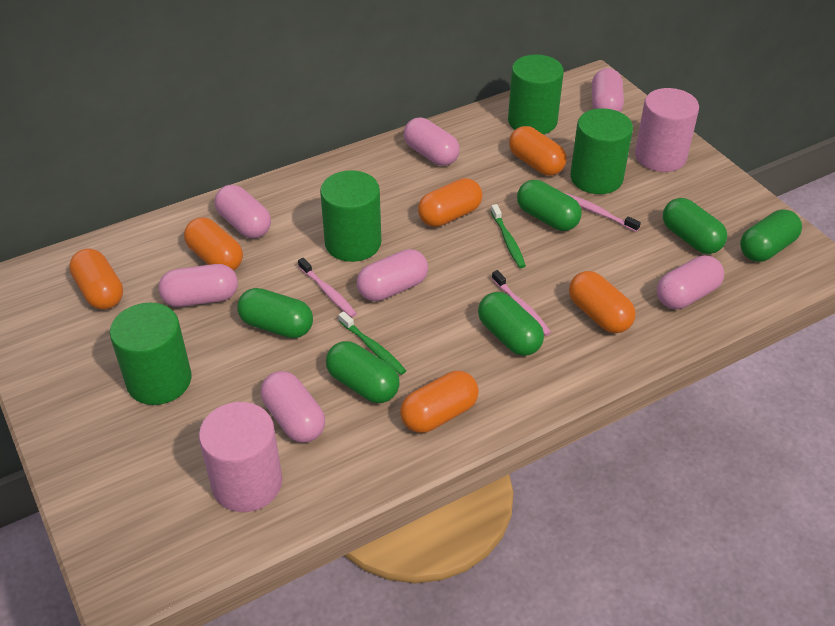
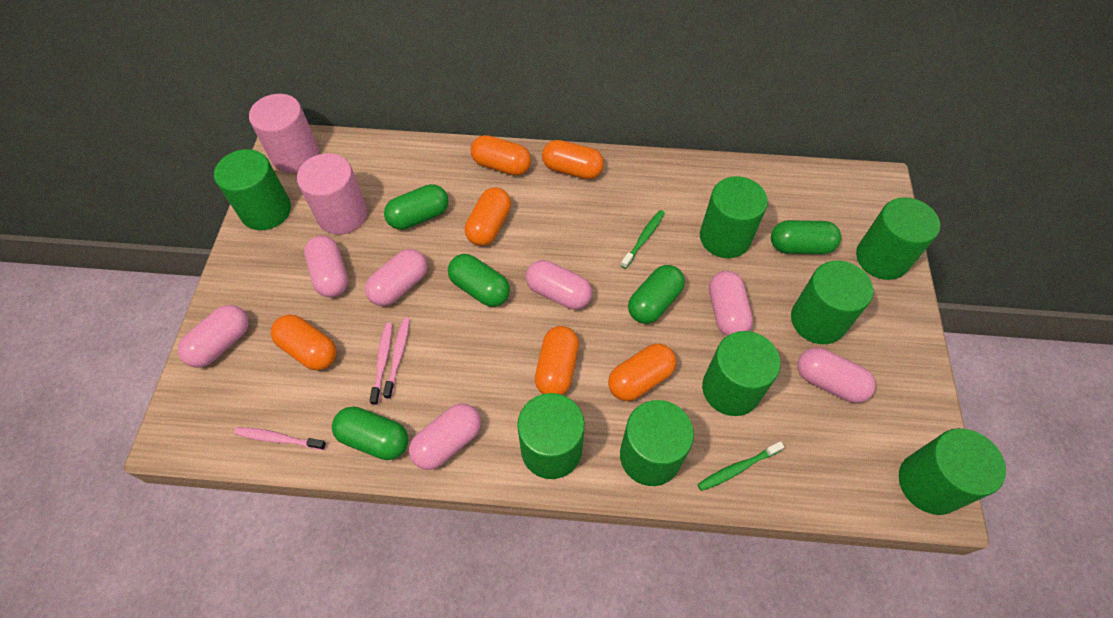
green capsule: [237,288,313,338] [326,341,400,403] [478,292,544,356] [517,180,582,231] [663,198,727,254] [740,209,802,262] = 6 -> [332,407,408,460] [384,184,448,230] [448,254,510,307] [628,265,685,324] [771,220,841,254] = 5
green cylinder: [110,303,192,405] [320,170,381,262] [508,54,564,134] [570,108,633,194] = 4 -> [214,149,291,230] [517,393,585,479] [620,400,694,486] [700,176,768,258] [702,331,781,416] [791,261,873,344] [856,197,940,280] [899,428,1006,515] = 8

